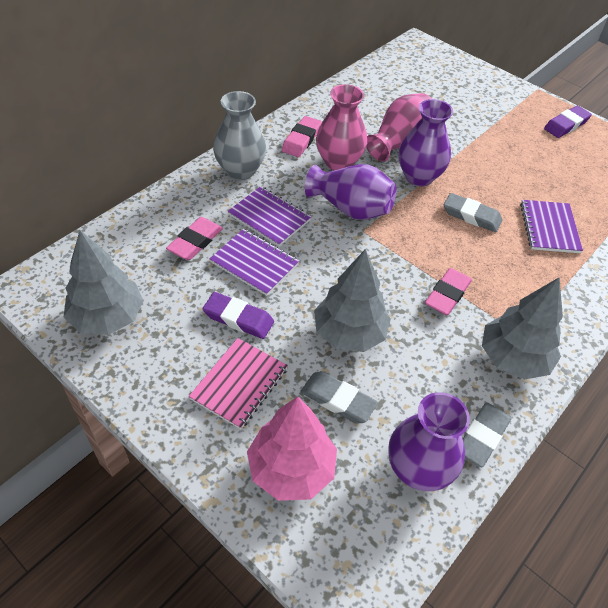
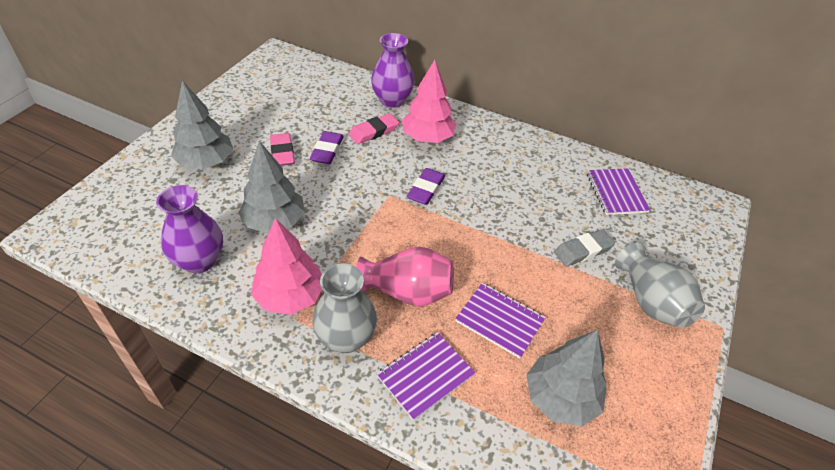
grey eraser: [300,371,378,424] [444,193,503,232] [463,402,511,467] = 3 -> [554,229,615,267] = 1
grey vase: [213,91,266,180] = 1 -> [312,263,377,353] [615,243,705,328] = 2
pink eraser: [166,217,223,260] [282,116,322,157] [425,268,472,315] = 3 -> [270,133,295,166] [349,113,399,144] = 2
pink notebook: [189,338,288,429] = 1 -> none = 0
pink tree: [247,397,337,501] = 1 -> [251,218,322,315] [402,60,456,143] = 2
pink vase: [316,84,367,170] [367,93,432,162] = 2 -> [356,247,454,306] = 1
purple vase: [305,164,397,220] [388,392,470,491] [399,99,453,186] = 3 -> [156,185,223,273] [371,33,415,108] = 2

